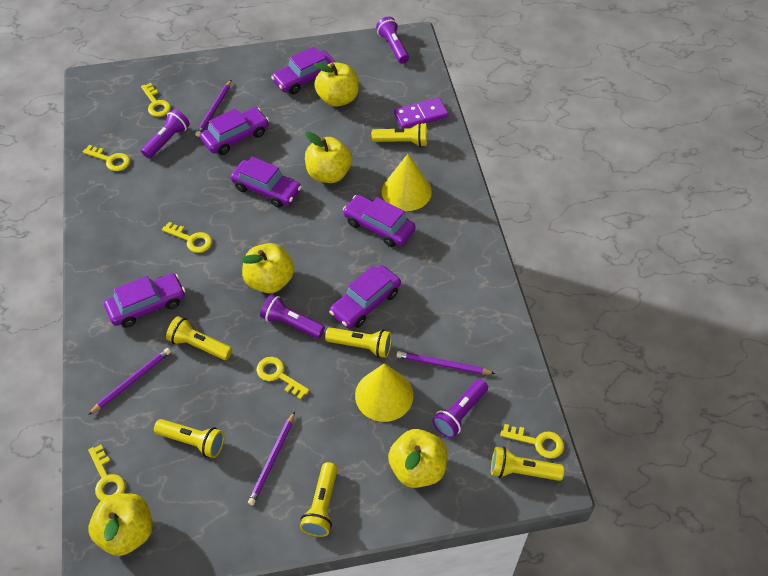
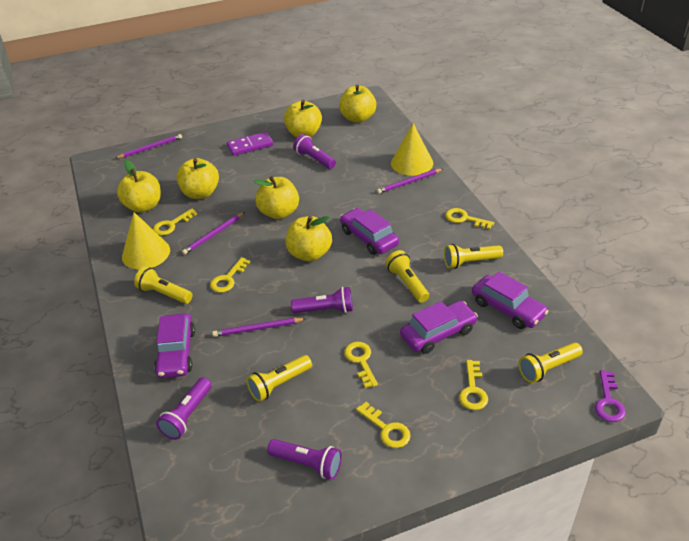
purple car: [104,273,185,328] [200,107,269,155] [230,156,302,208] [271,46,335,94] [329,265,401,328] [343,195,415,247] = 6 -> [154,314,195,378] [340,208,399,255] [400,301,478,354] [472,272,549,329] = 4
purple key: none = 0 -> [595,370,626,422] = 1
yellow apple: [89,493,153,556] [241,243,294,293] [305,131,352,183] [313,62,359,107] [388,429,447,488] = 5 -> [117,160,161,213] [176,158,219,199] [253,176,299,219] [284,100,322,137] [285,216,332,262] [339,85,376,123] = 6
yellow flashlight: [154,419,224,458] [166,316,232,360] [300,462,338,537] [325,327,392,358] [372,123,427,147] [491,447,564,481] = 6 -> [134,266,193,304] [246,355,312,402] [385,250,429,303] [444,244,503,269] [518,342,583,383] = 5

